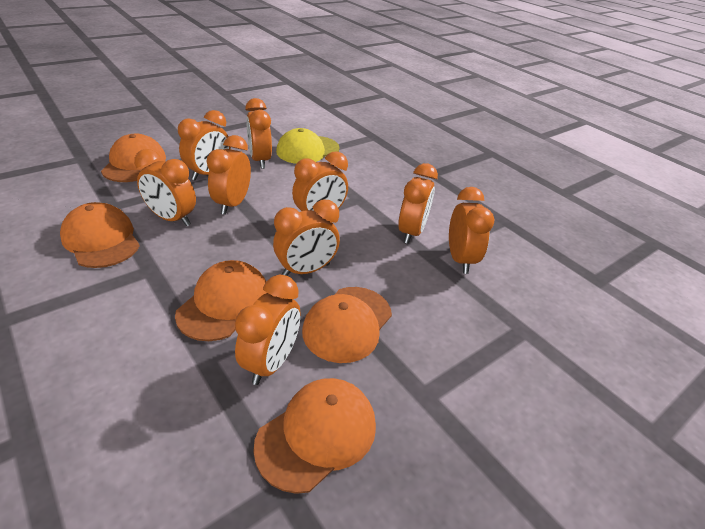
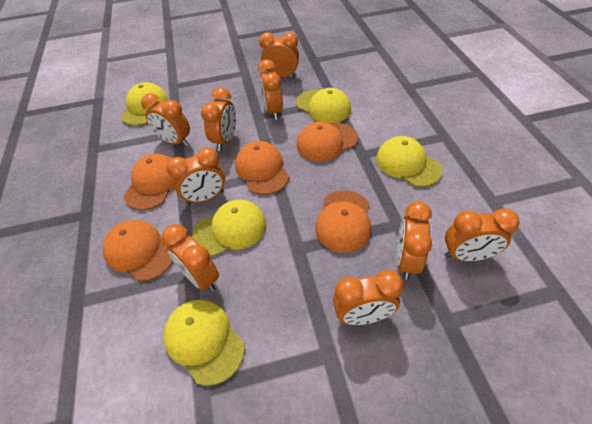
yellow cap: [276,128,340,164] = 1 -> [121,82,168,126] [163,300,245,386] [192,200,266,256] [296,88,351,124] [376,136,443,187] = 5

